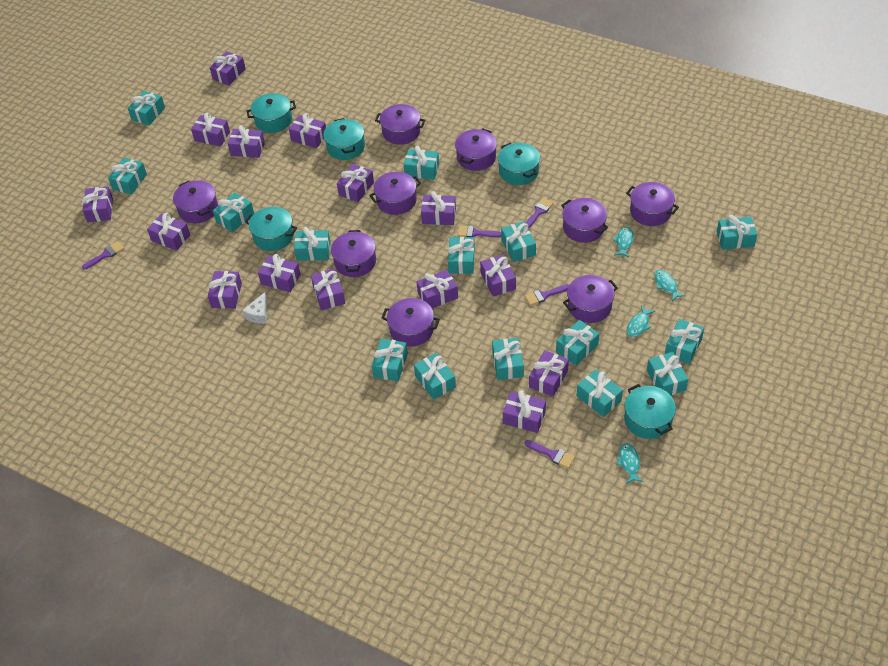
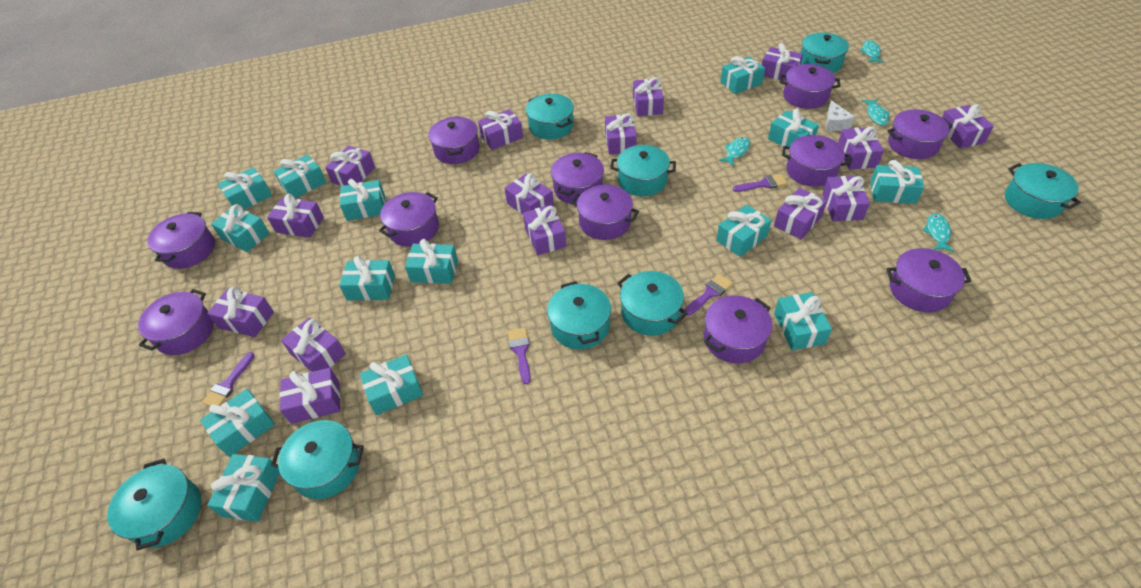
purple brush: [82,241,124,270] [457,226,501,237] [524,440,575,468] [525,284,569,306] [526,198,554,229] = 5 -> [202,352,254,406] [508,328,531,384] [684,274,733,315] [733,174,788,192] = 4
purple pot: [173,180,218,224] [331,230,376,277] [369,172,421,215] [375,104,425,145] [381,298,440,347] [455,128,497,171] [561,198,608,243] [563,275,618,323] [626,182,679,226] = 9 -> [138,289,214,355] [147,212,215,269] [379,192,439,247] [428,116,480,164] [551,152,604,204] [571,185,639,240] [704,296,772,364] [780,64,840,109] [782,135,850,187] [886,248,971,312] [887,109,953,159] = 11
turquoise gift: [108,158,147,195] [128,91,165,126] [213,192,254,232] [294,227,331,261] [372,338,408,381] [404,146,439,180] [414,353,456,400] [448,237,475,274] [492,338,524,380] [501,221,536,262] [556,320,599,366] [577,369,623,417] [647,352,688,395] [665,319,704,364] [717,215,758,250] = 15 -> [200,389,275,457] [207,454,280,522] [211,204,270,252] [218,167,272,210] [274,155,326,199] [339,256,395,301] [340,179,385,221] [360,354,423,415] [405,239,458,284] [716,205,772,257] [720,56,765,94] [768,108,819,147] [774,292,832,350] [870,160,924,204] = 14
turquoise pot: [245,207,297,251] [246,93,296,133] [323,118,365,160] [498,143,540,185] [624,384,676,439] = 5 -> [107,459,201,551] [271,420,364,499] [526,94,574,140] [547,281,611,349] [610,145,676,196] [617,271,688,336] [801,33,849,73] [1005,163,1081,219] = 8

